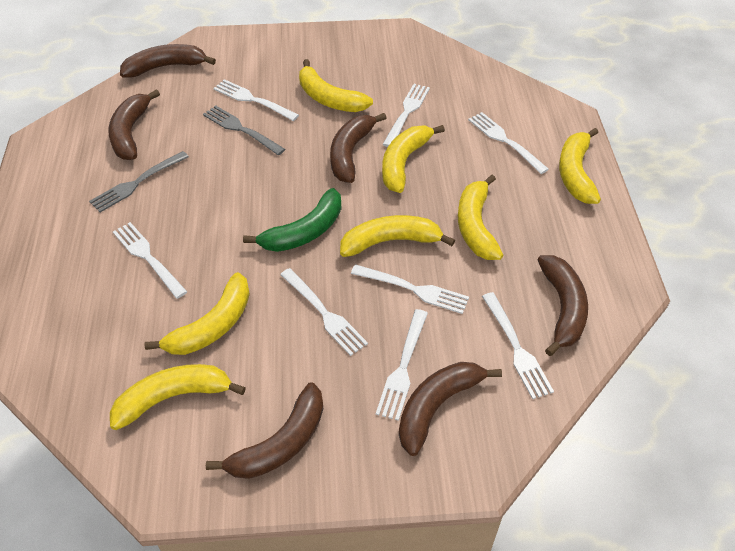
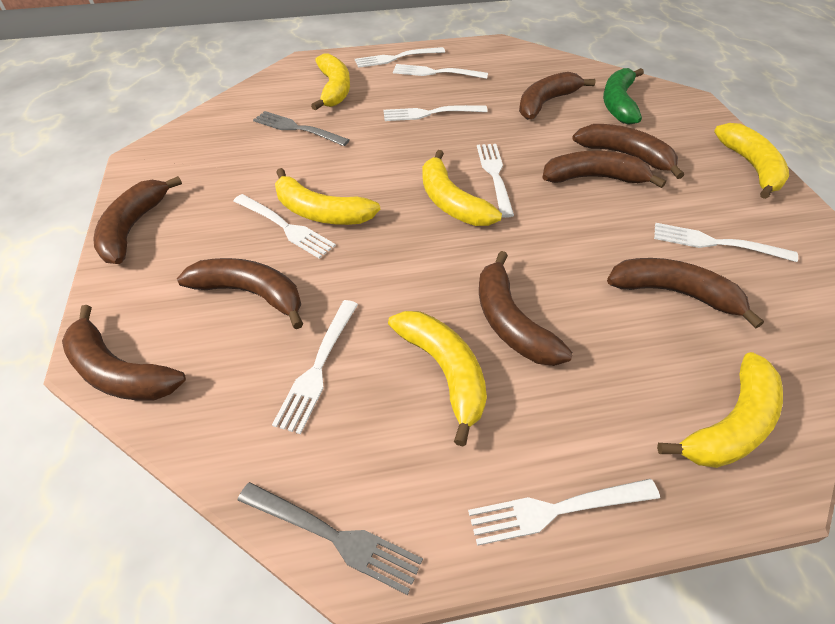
brown banana: [108,89,160,160] [120,44,216,78] [206,382,323,479] [330,113,386,183] [399,362,502,456] [537,255,588,356] = 6 -> [62,305,186,401] [93,176,182,264] [177,258,303,329] [479,251,573,366] [519,72,596,120] [542,150,666,188] [572,124,684,179] [607,258,764,328] = 8
yellow banana: [110,364,246,430] [144,272,250,355] [299,59,373,112] [340,215,455,257] [382,125,445,193] [458,175,503,260] [559,128,601,204] = 7 -> [275,168,380,225] [311,54,350,111] [388,311,487,446] [422,150,502,226] [657,352,783,468] [714,123,789,199] = 6

